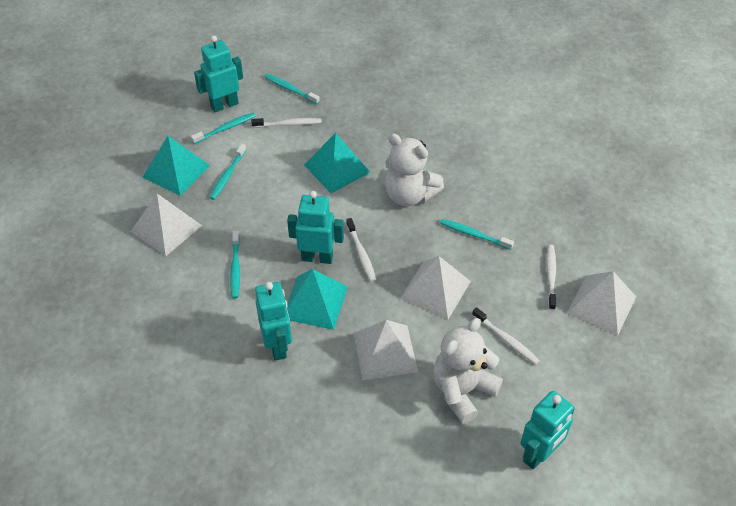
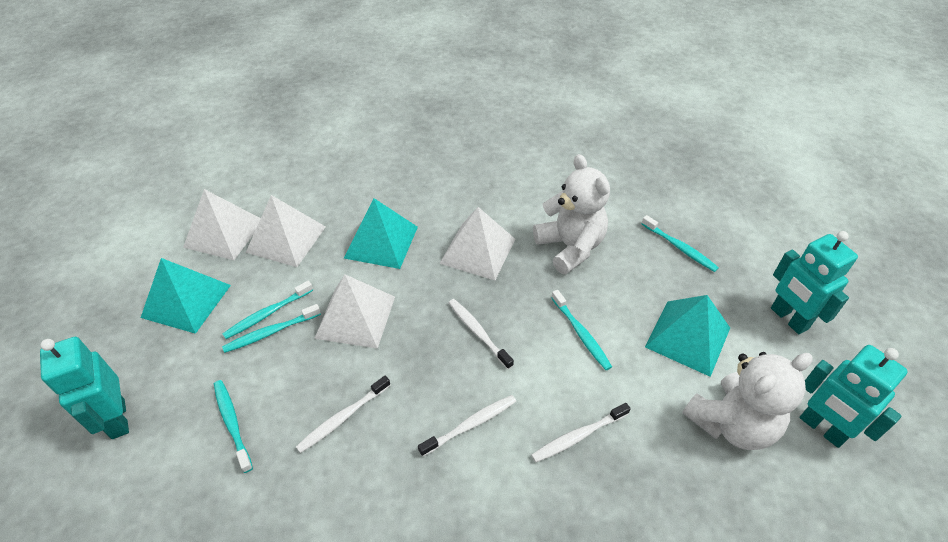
turquoise robot: [194,35,243,112] [255,282,292,361] [287,191,344,264] [520,391,575,469] = 4 -> [40,337,129,439] [771,231,858,334] [799,345,908,448] = 3

